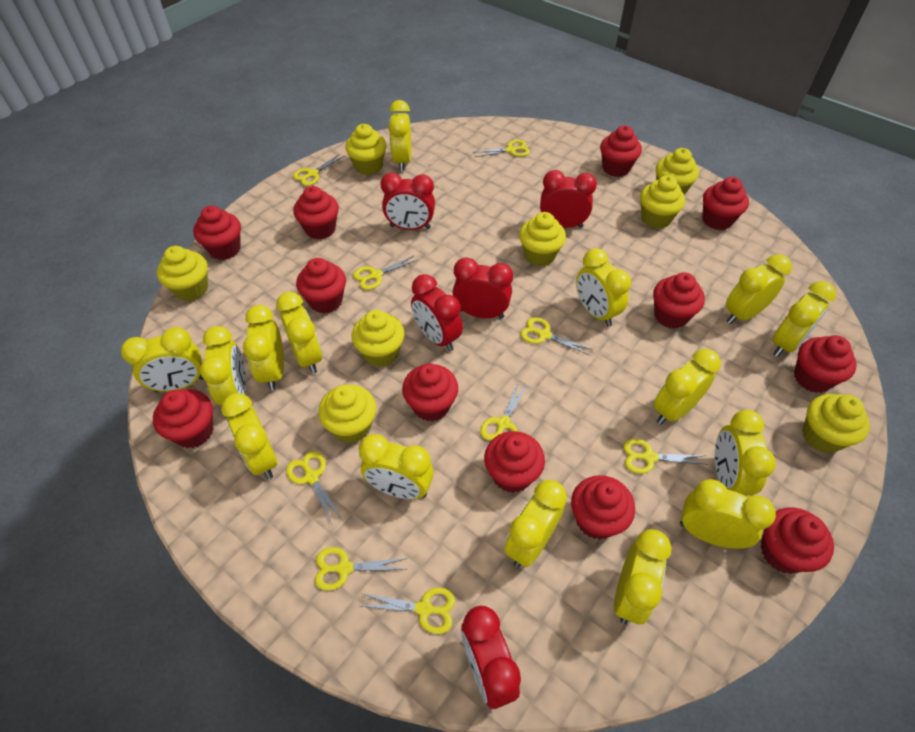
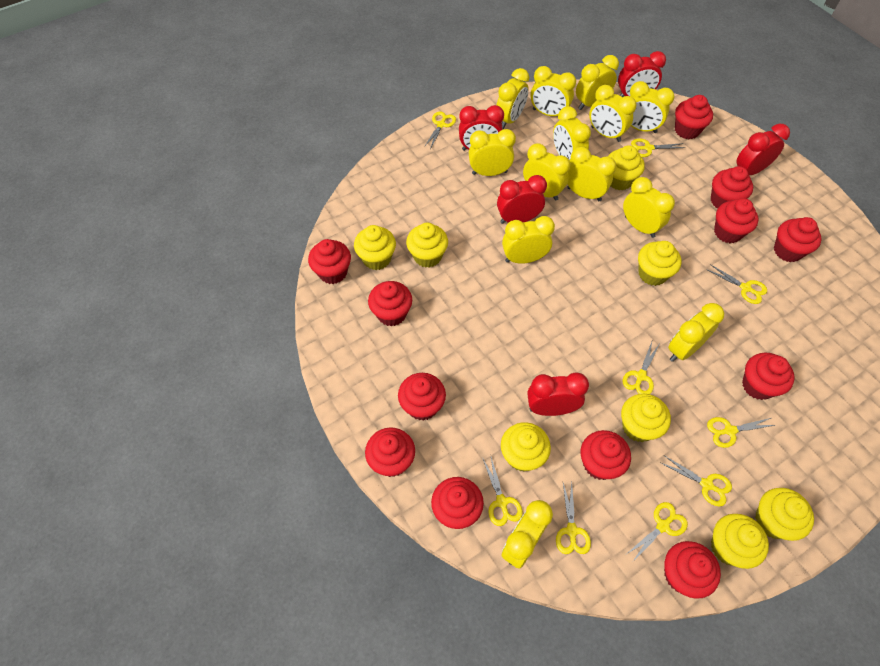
yellow clock: [121,327,204,392] [200,326,246,405] [221,393,277,479] [243,305,284,390] [276,292,322,374] [359,434,434,499] [388,100,411,171] [505,480,567,567] [576,248,631,327] [614,529,672,624] [654,349,721,425] [680,479,776,549] [715,410,776,495] [726,254,792,324] [772,281,836,357] = 15 -> [469,129,516,176] [497,68,529,129] [502,216,555,264] [502,500,553,569] [523,144,570,201] [530,66,576,116] [553,106,591,164] [567,147,616,201] [576,55,619,110] [589,85,637,142] [623,177,675,238] [630,81,674,133] [668,303,724,362] = 13

